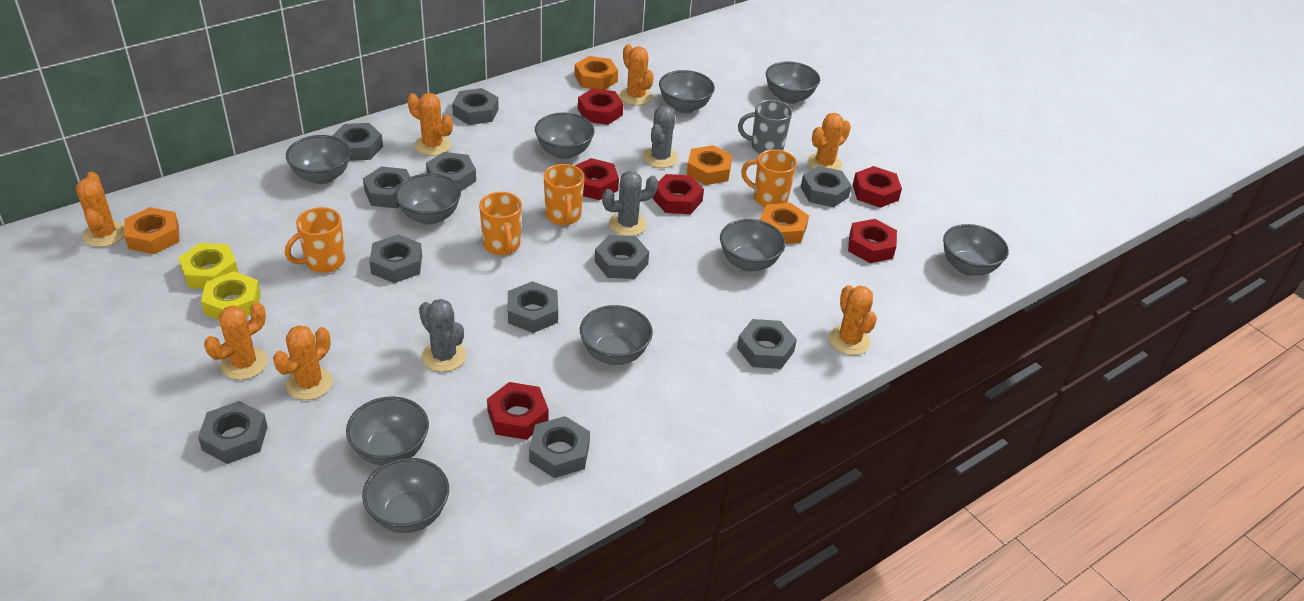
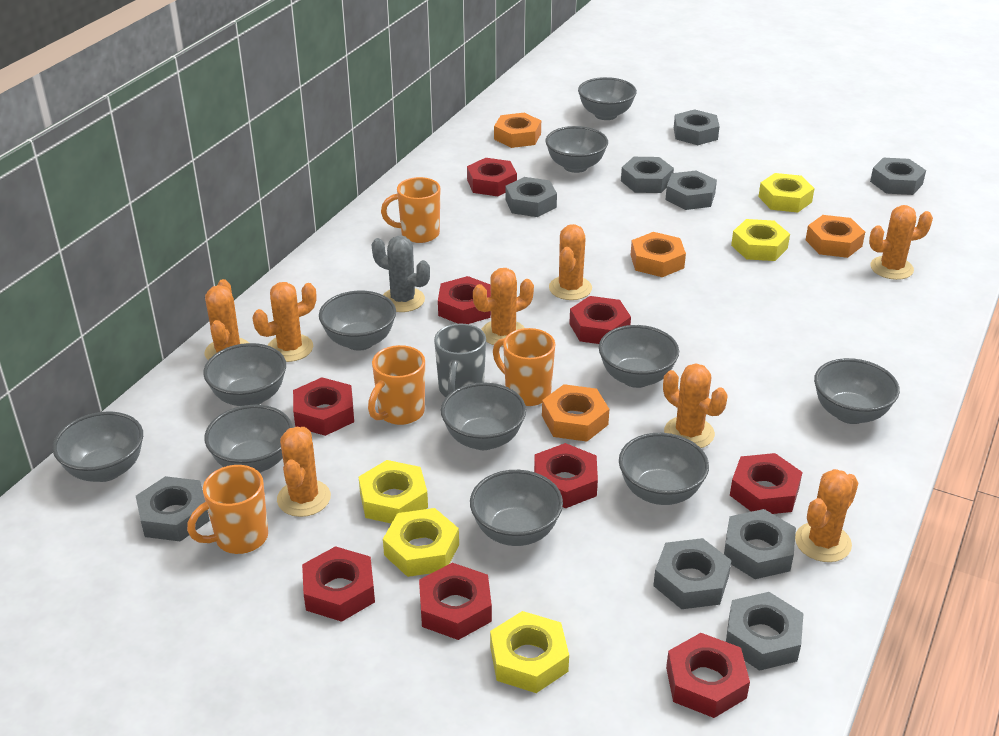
grey bowl: [286,135,351,184] [346,397,429,466] [362,458,449,533] [395,173,461,225] [535,113,595,159] [580,305,653,365] [659,70,715,114] [720,219,786,272] [766,62,820,104] [943,224,1009,276] = 10 -> [53,411,143,482] [203,343,286,406] [205,405,293,473] [319,291,396,351] [441,382,526,450] [470,470,563,546] [545,126,608,173] [578,77,637,120] [599,325,679,388] [619,433,709,505] [814,358,900,424] = 11
grey cactus: [419,299,466,372] [602,171,658,236] [643,106,678,168] = 3 -> [371,236,430,312] = 1
grey nut: [198,401,268,464] [332,123,383,161] [363,166,410,208] [370,234,422,283] [426,152,476,191] [452,88,499,125] [508,281,558,333] [529,416,590,478] [595,235,649,279] [737,319,797,369] [801,166,852,207] = 11 -> [136,476,210,542] [505,177,557,217] [621,157,674,193] [653,538,732,609] [665,170,717,210] [674,109,720,145] [724,509,796,579] [726,592,803,671] [870,158,926,195] = 9
orange cactus: [76,172,124,247] [204,302,268,380] [273,325,333,400] [407,93,453,156] [620,44,654,105] [808,113,851,170] [829,285,877,355] = 7 -> [205,279,249,360] [252,282,316,362] [277,426,331,517] [473,268,534,347] [549,224,592,300] [663,363,728,448] [795,469,858,562] [869,205,933,280] = 8
red nut: [487,382,549,440] [575,158,619,200] [578,88,623,125] [653,174,704,214] [848,219,897,263] [853,166,902,208] = 6 -> [293,377,354,436] [302,546,375,622] [419,563,492,640] [438,276,491,324] [467,158,517,196] [534,443,598,508] [569,296,631,344] [666,633,750,718] [730,453,803,514] = 9
yellow nut: [178,243,239,289] [201,271,261,320] = 2 -> [359,460,428,524] [383,508,459,577] [490,611,569,693] [731,219,790,261] [758,173,815,213] = 5

